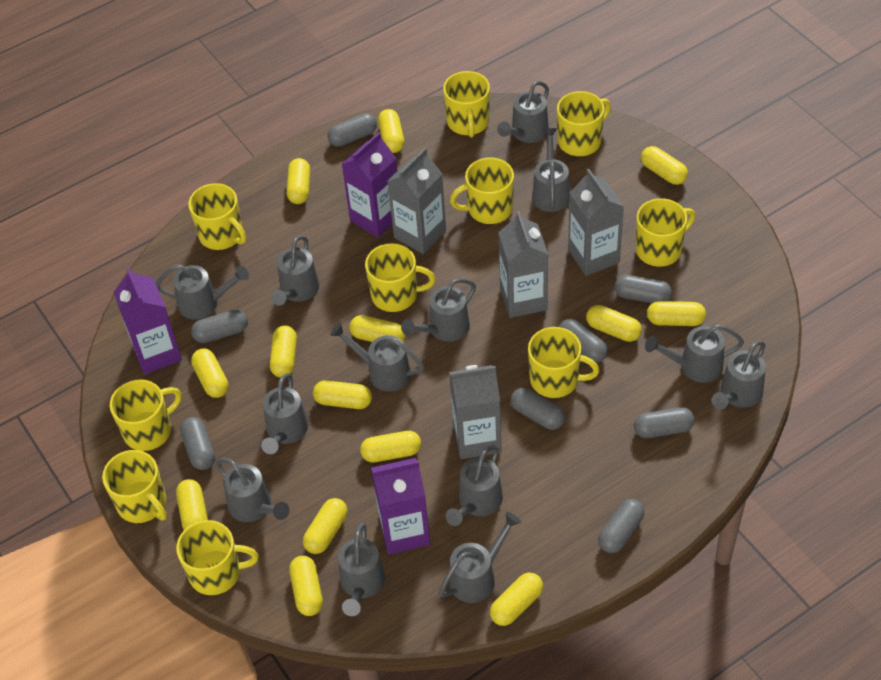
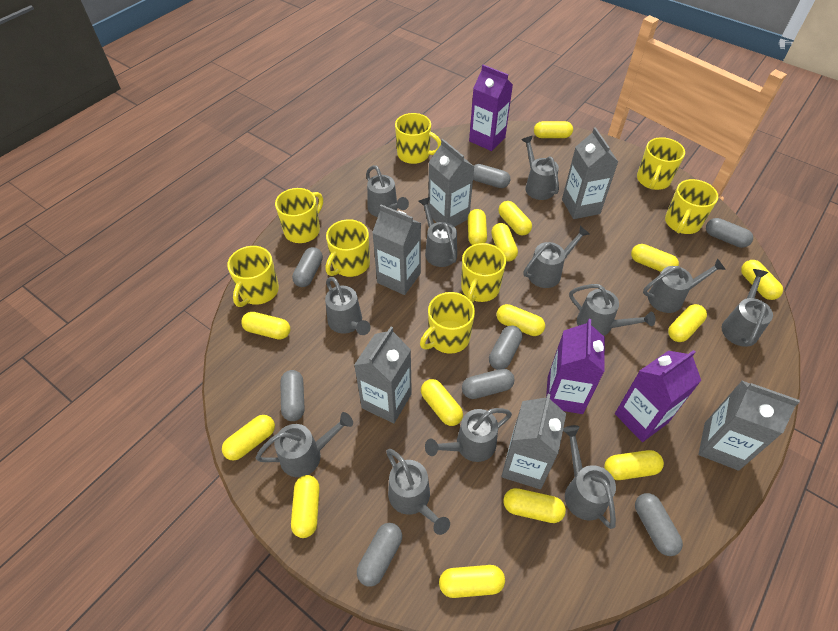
grey carton: [387,148,446,254] [449,365,502,459] [498,211,548,318] [568,169,624,276] = 4 -> [354,327,412,423] [372,205,421,295] [428,139,474,227] [502,394,566,489] [562,127,618,219] [699,380,800,471] = 6
grey watering can: [156,264,249,320] [216,458,289,522] [261,373,308,454] [271,235,319,306] [330,323,424,392] [338,523,385,616] [401,278,476,342] [439,512,521,603] [446,445,503,526] [497,81,549,143] [532,128,570,212] [645,324,744,383] [712,340,766,410] = 13 -> [256,412,353,477] [325,277,371,335] [366,165,409,217] [386,449,450,535] [418,197,457,267] [425,408,512,462] [521,136,559,200] [523,226,589,288] [563,425,616,529] [569,284,655,336] [643,258,726,313] [722,269,773,347] = 12
yellow capsule: [176,479,208,530] [191,349,229,398] [270,325,297,377] [287,158,310,204] [289,556,323,616] [303,498,348,554] [313,380,372,409] [349,315,406,342] [360,431,421,462] [378,109,404,153] [490,572,543,626] [586,305,642,342] [641,146,688,185] [647,301,706,326] = 14 -> [222,415,275,460] [241,312,290,340] [291,475,319,538] [421,379,463,426] [439,565,505,598] [468,209,487,245] [491,223,518,261] [496,304,545,336] [498,201,532,235] [504,488,566,523] [534,121,573,138] [604,450,664,480] [631,244,679,272] [668,304,707,342] [741,260,783,300] = 15
yellow mug: [102,450,167,523] [110,379,182,451] [176,520,259,595] [188,183,247,250] [365,243,436,312] [443,71,490,138] [450,157,514,224] [528,327,599,398] [557,91,611,156] [636,198,695,267] = 10 -> [227,246,279,307] [275,188,323,243] [326,219,370,277] [395,113,441,164] [420,292,475,354] [461,243,506,303] [637,137,685,190] [665,179,718,234] = 8

